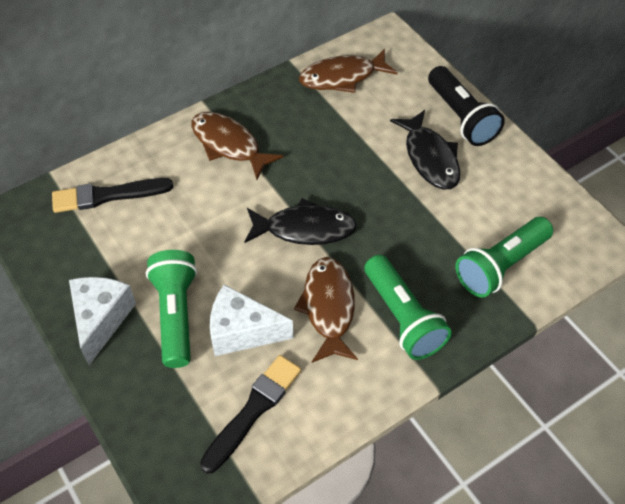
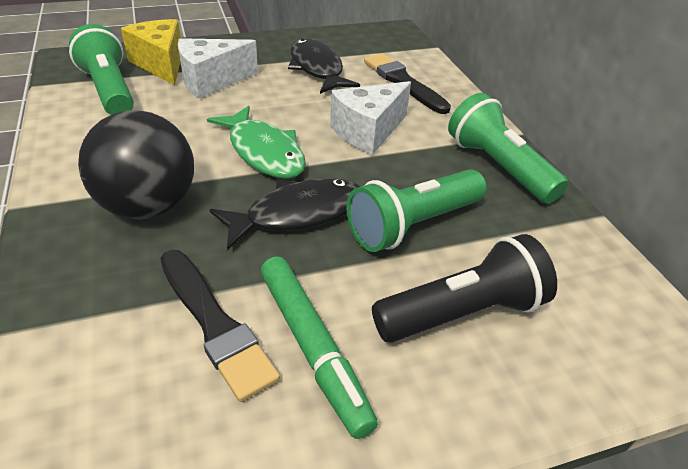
black ball: none = 0 -> [78,110,194,220] = 1
brown fish: [191,112,283,180] [294,257,358,363] [299,49,397,93] = 3 -> none = 0
green fish: none = 0 -> [207,106,306,179] = 1
green marker: none = 0 -> [261,256,378,439] = 1
yellow cheese: none = 0 -> [121,19,181,85] = 1

